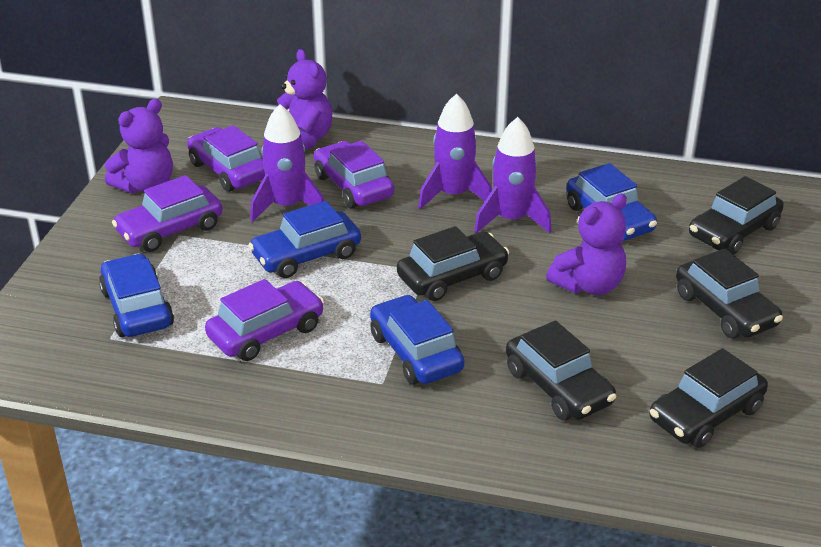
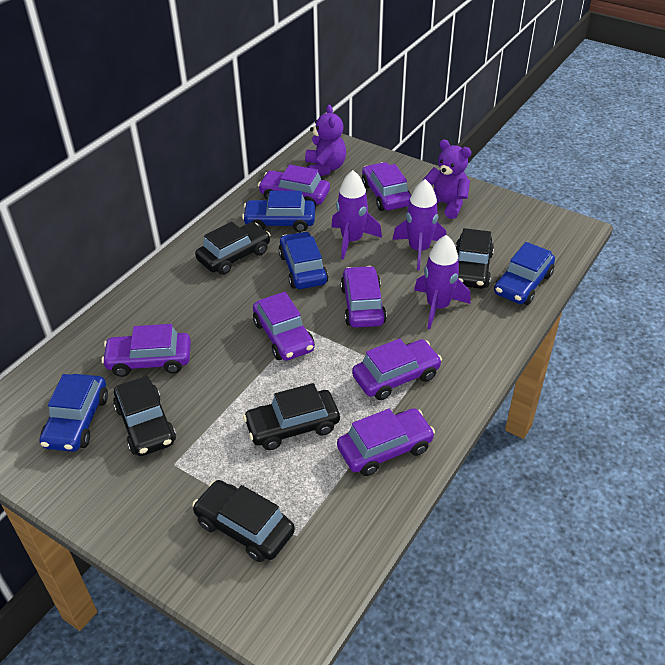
purple car: [112,175,223,252] [187,125,265,192] [205,279,324,361] [314,141,394,208] = 4 -> [102,324,191,377] [253,292,315,361] [258,165,330,206] [337,408,435,476] [340,266,387,328] [352,339,442,400] [362,162,411,211] = 7
purple teddy bear: [105,99,173,194] [277,49,332,150] [546,194,627,295] = 3 -> [305,105,346,176] [422,139,471,219] = 2

